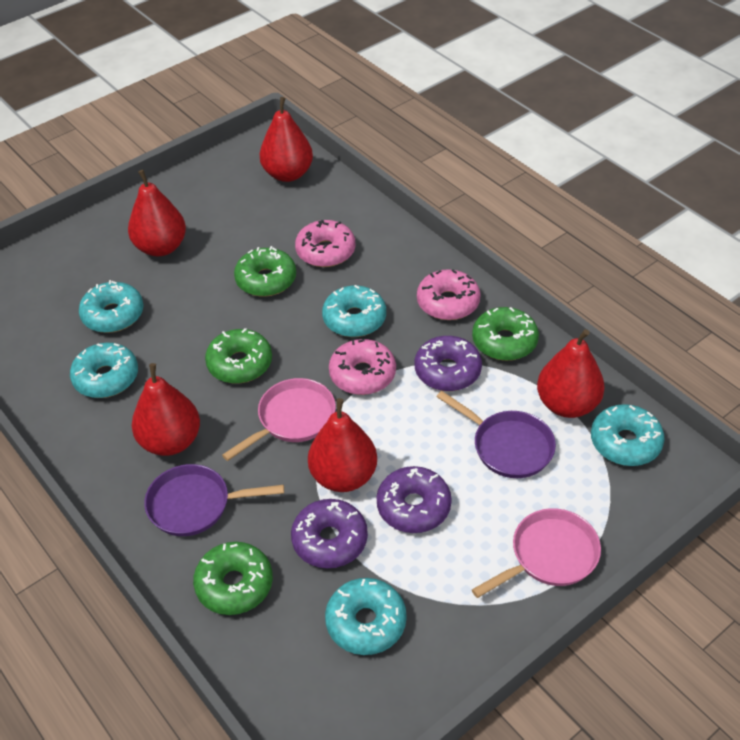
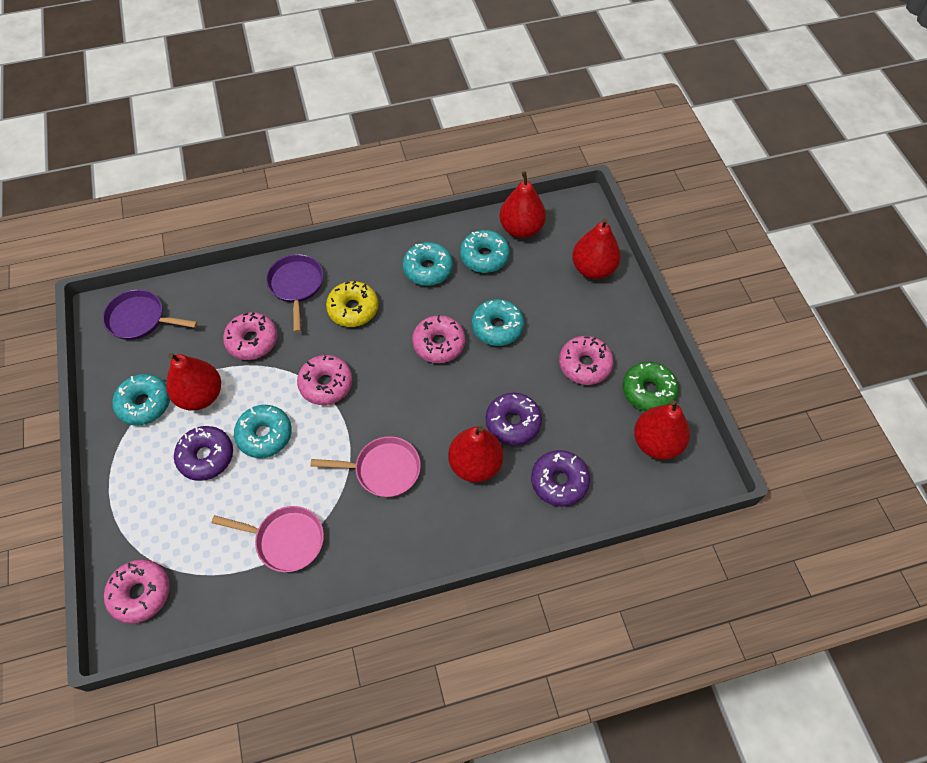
green donut: [193,542,273,615] [205,328,272,384] [234,246,296,297] [472,307,539,361] = 4 -> [622,362,679,411] = 1
pink donut: [295,220,355,267] [329,339,396,395] [417,269,481,320] = 3 -> [104,559,170,624] [223,312,277,360] [297,355,353,405] [412,315,465,363] [559,336,614,385] = 5
yellow donut: none = 0 -> [326,281,378,327] = 1

